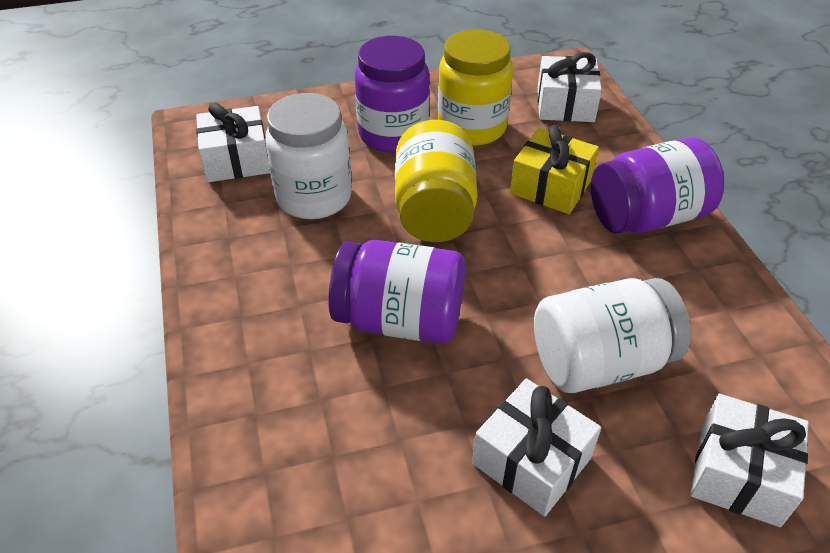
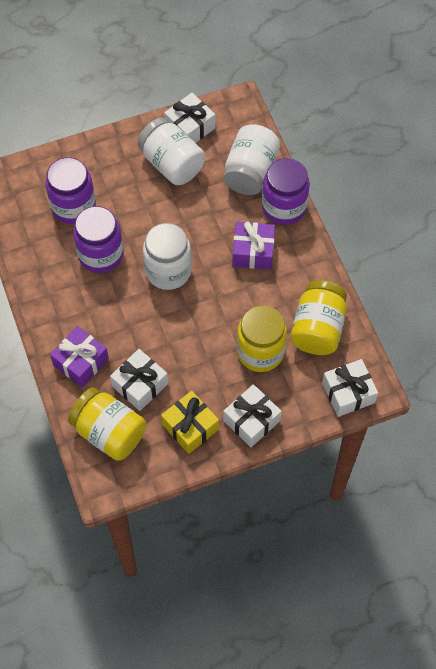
purple gift: none = 0 -> [50,326,109,388] [232,222,275,270] = 2
white jar: [265,93,352,219] [534,278,691,393] = 2 -> [137,118,205,185] [143,223,192,290] [224,124,280,195] = 3
yellow jar: [395,120,478,242] [438,29,513,146] = 2 -> [68,388,146,461] [237,306,287,372] [290,280,347,355] = 3

